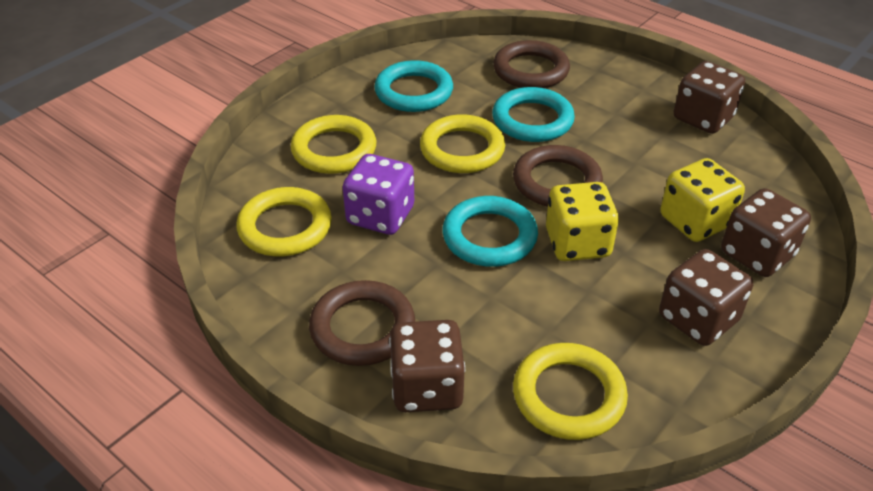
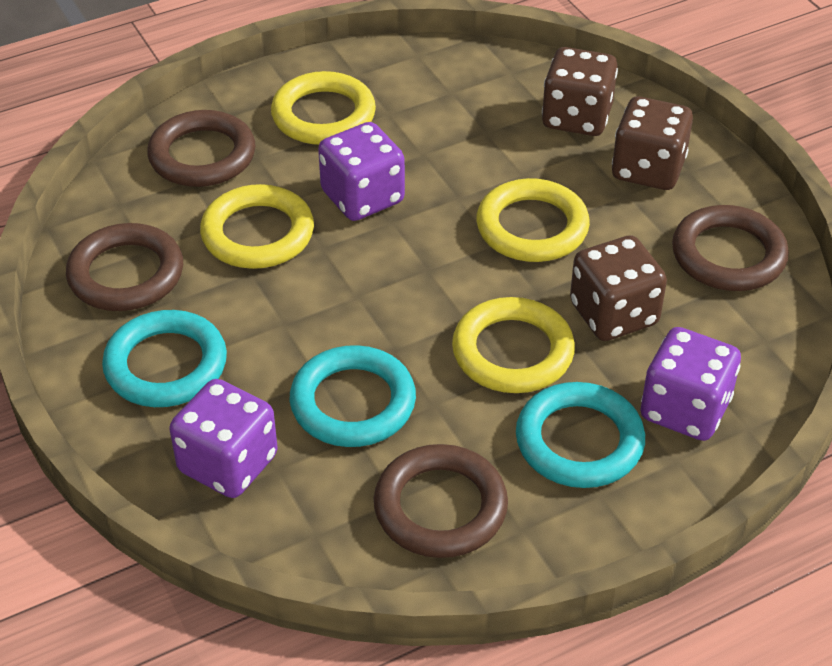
brown dice: [389,320,465,412] [659,249,753,346] [674,61,745,134] [721,188,811,277] = 4 -> [542,47,618,136] [570,235,667,341] [612,96,693,190] = 3
brown ring: [309,280,415,366] [493,40,570,88] [513,145,603,207] = 3 -> [66,223,183,311] [147,110,255,187] [374,444,508,558] [672,205,789,291] = 4
purple dice: [343,154,414,235] = 1 -> [169,379,278,498] [318,122,405,221] [641,327,741,441] = 3
yellow dice: [546,182,619,261] [660,158,745,242] = 2 -> none = 0

